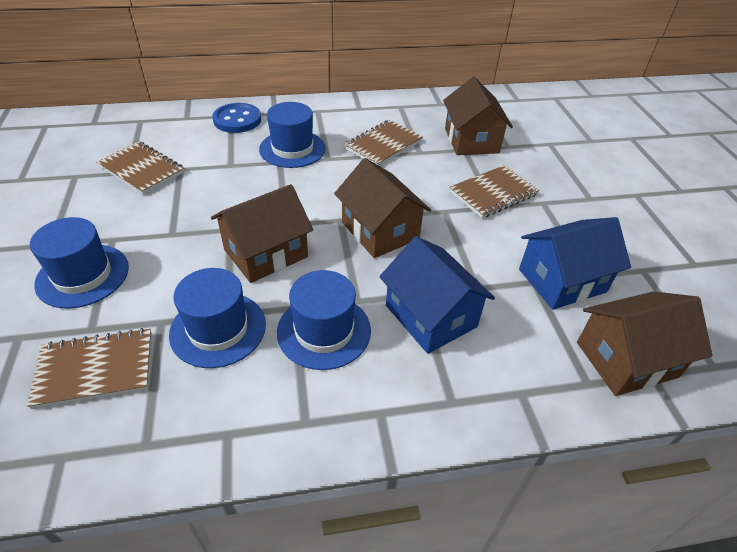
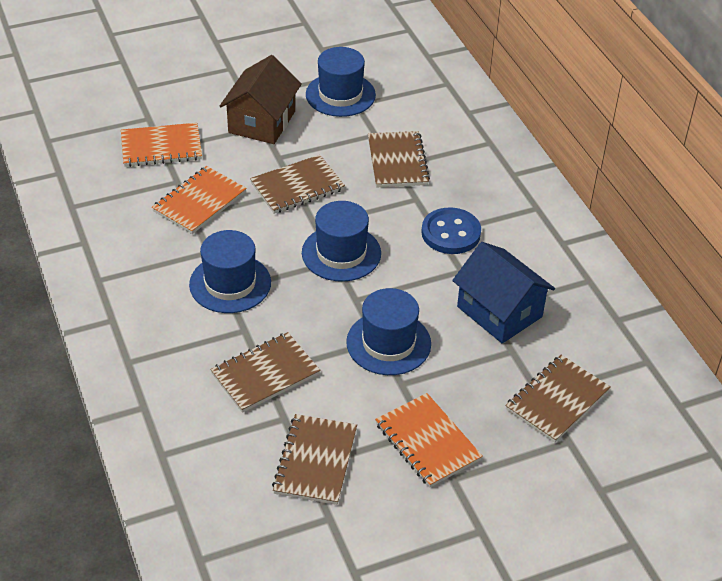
blue house: [379,236,495,354] [519,217,631,310] = 2 -> [452,242,555,343] = 1
brown house: [211,184,313,283] [334,158,431,258] [443,77,513,155] [577,291,712,396] = 4 -> [220,55,302,144] = 1
brown notebook: [27,328,152,409] [96,141,184,195] [344,120,423,166] [449,165,539,218] = 4 -> [210,332,321,413] [250,155,345,214] [272,414,357,505] [368,131,430,187] [505,355,611,443] = 5
orange notebook: none = 0 -> [121,123,202,167] [152,166,247,234] [375,393,482,487] = 3

